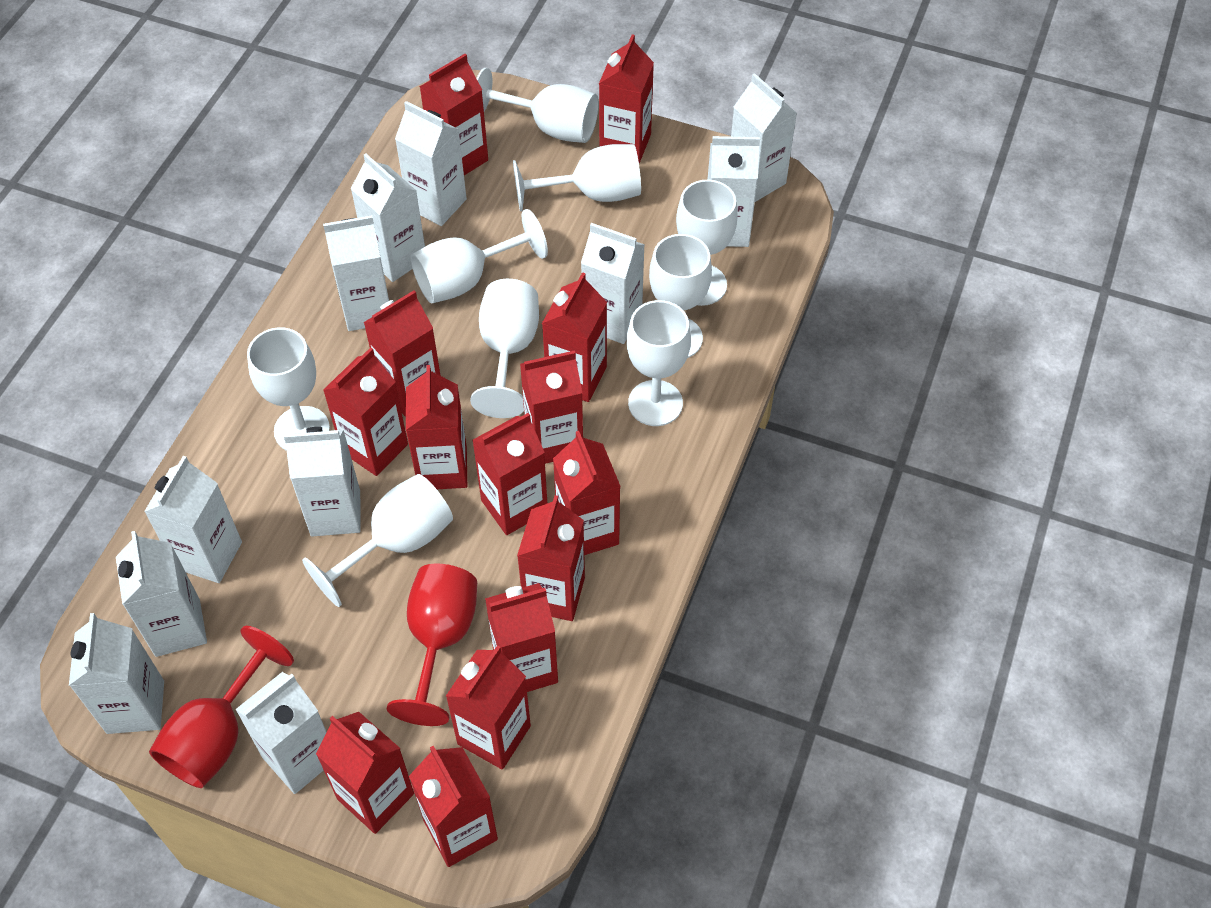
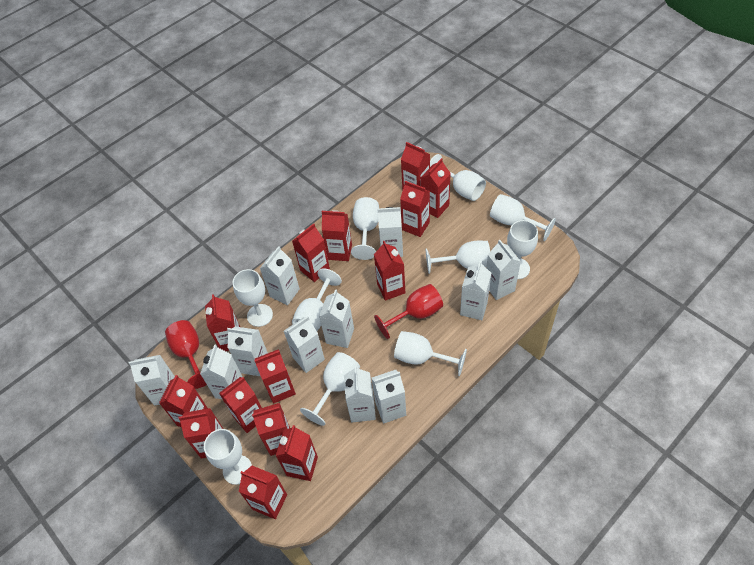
white goblet: [247,328,330,451] [302,474,453,607] [411,209,548,304] [470,279,539,418] [476,68,599,143] [513,144,641,211] [627,300,691,426] [649,234,712,358] [676,180,738,306] = 9 -> [204,429,252,485] [233,269,273,327] [292,268,342,331] [300,352,360,426] [351,197,379,260] [394,331,467,376] [426,241,490,274] [430,154,486,201] [490,194,556,241] [507,220,538,279] = 10

